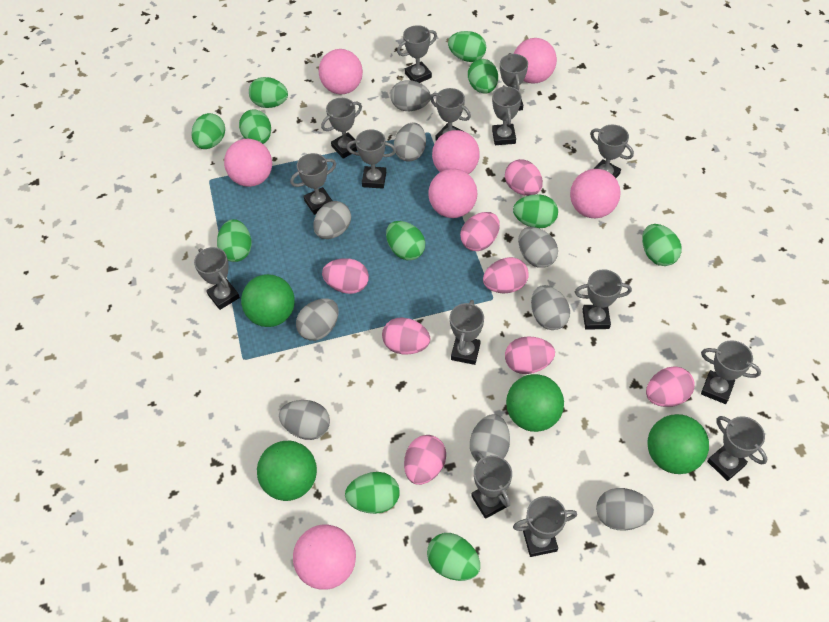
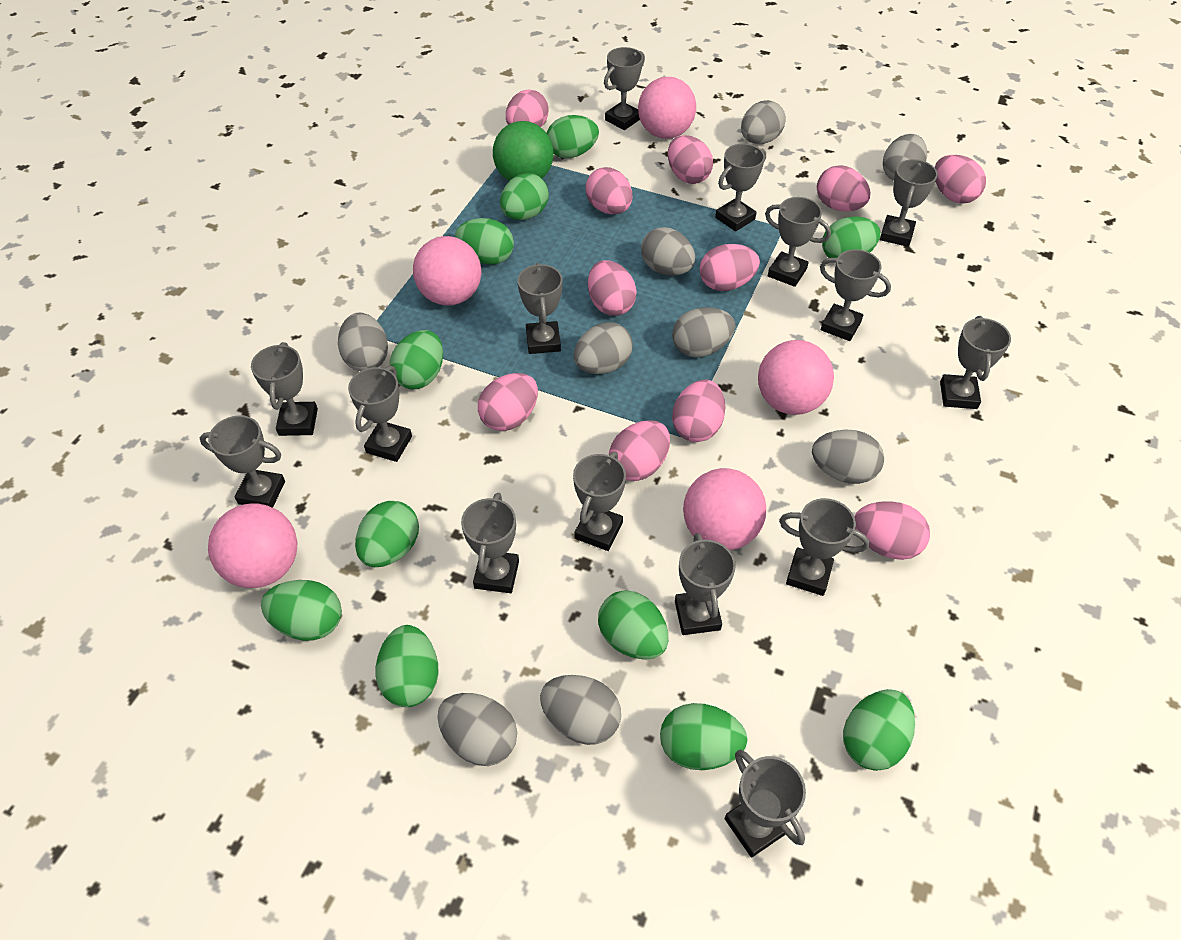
green ball: [241,274,295,327] [257,441,317,501] [506,374,564,432] [647,414,709,474] = 4 -> [493,121,554,181] = 1
pink ball: [224,139,272,187] [293,524,356,590] [319,49,363,94] [428,169,478,218] [432,130,480,174] [514,38,557,84] [570,169,621,218] = 7 -> [208,503,298,588] [413,236,482,306] [638,77,696,139] [683,468,766,550] [758,340,834,415] = 5
pink egg: [322,258,369,294] [382,317,430,354] [404,435,446,485] [460,212,500,251] [483,257,528,293] [505,159,543,196] [505,336,555,374] [646,367,695,407] = 8 -> [478,373,538,431] [506,89,548,127] [585,167,633,214] [588,260,637,316] [609,420,670,481] [668,135,713,184] [672,379,725,442] [699,244,760,291] [817,165,871,211] [855,501,930,560] [935,155,986,204] = 11

